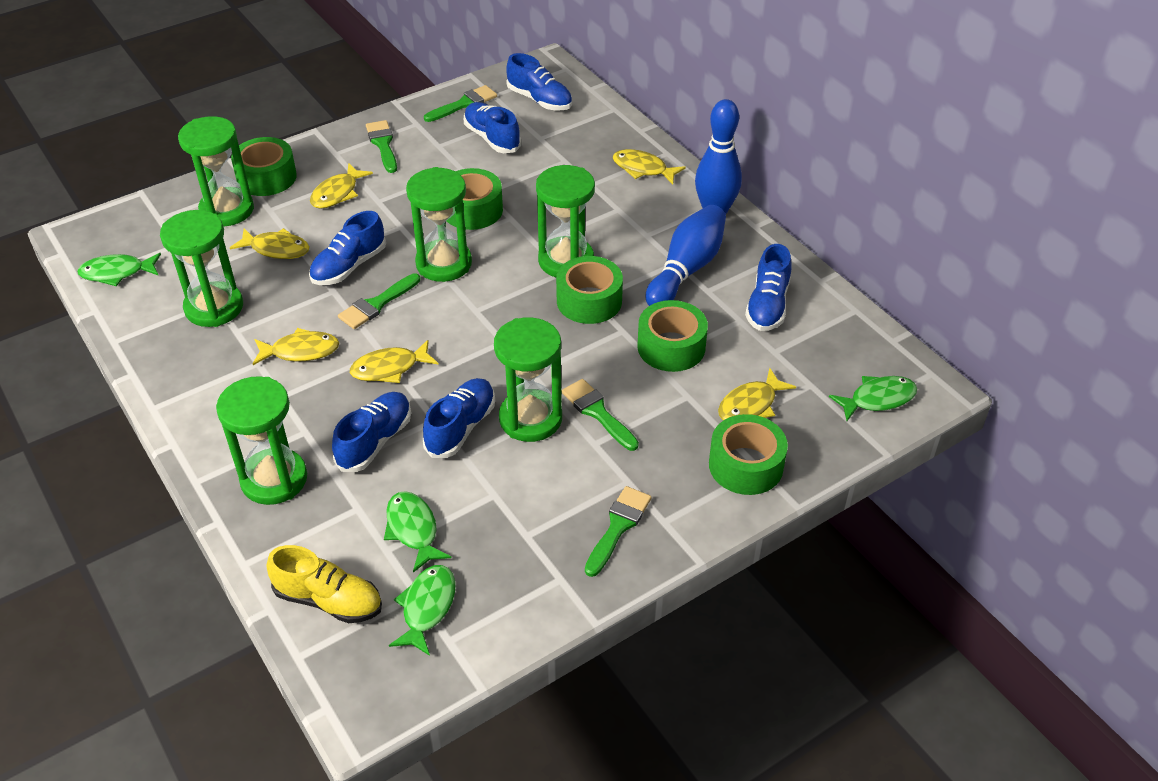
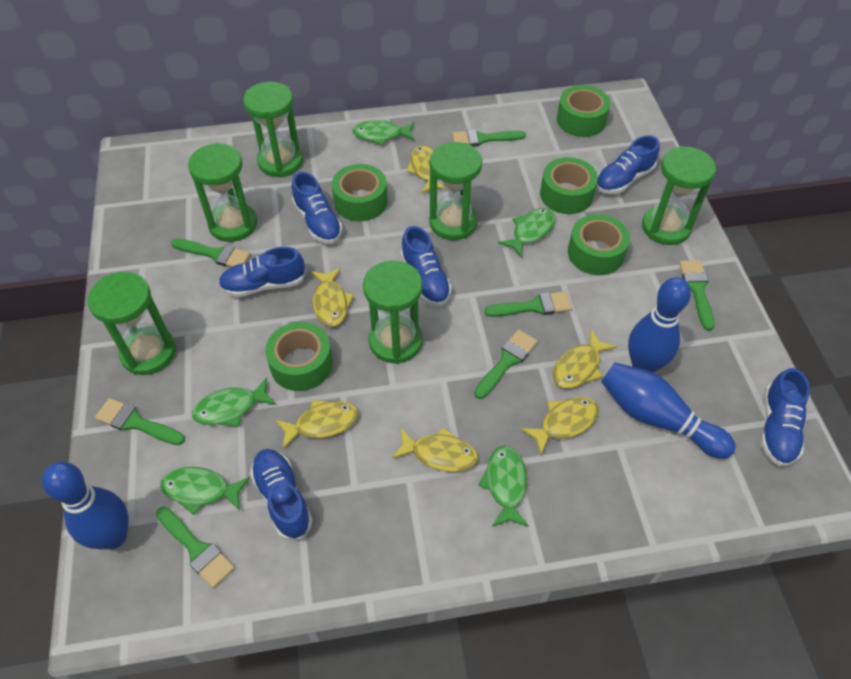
blue bowling pin: [646,205,726,306] [695,99,742,214] = 2 -> [42,462,129,549] [601,362,736,459] [628,277,691,373] = 3
green brush: [338,273,420,329] [366,120,397,173] [424,85,497,122] [562,379,639,451] [585,486,652,577] = 5 -> [95,398,185,445] [156,507,235,588] [171,238,250,267] [452,129,526,147] [474,329,538,399] [484,291,572,317] [679,260,715,330] = 7
green fish: [77,253,161,286] [384,491,452,572] [389,565,456,656] [829,376,917,421] = 4 -> [160,467,250,515] [192,378,276,427] [352,120,415,146] [478,446,529,527] [498,208,556,257] = 5
yellow shoe: [267,545,382,623] = 1 -> none = 0

